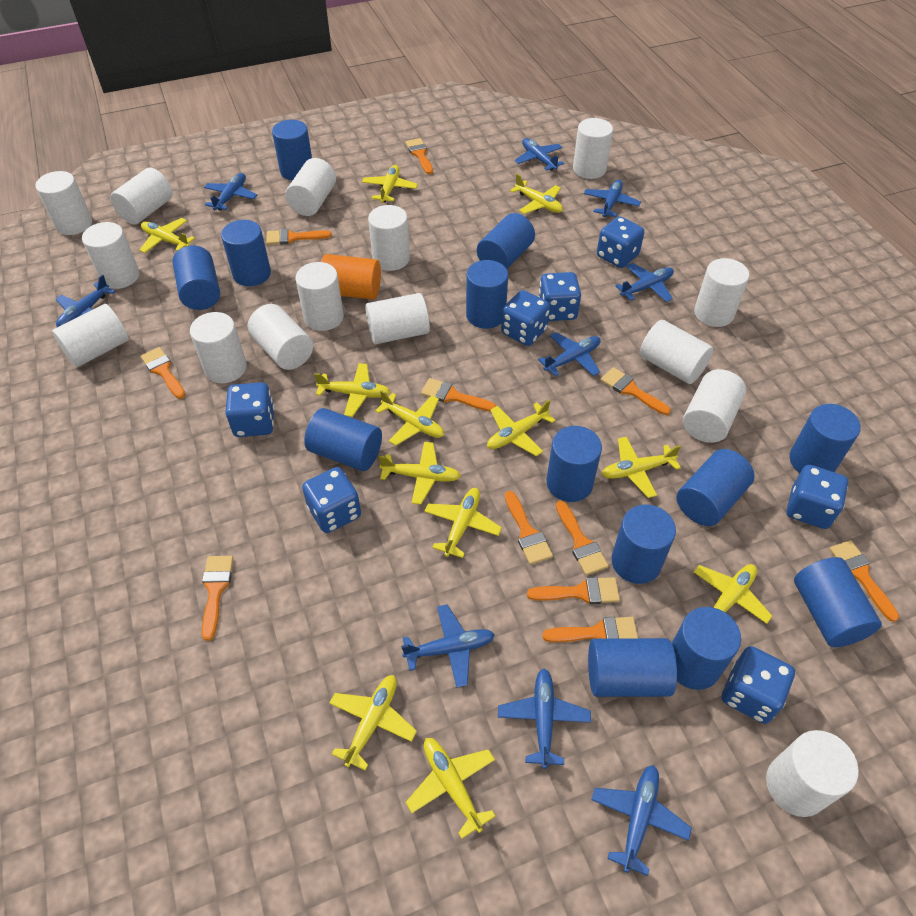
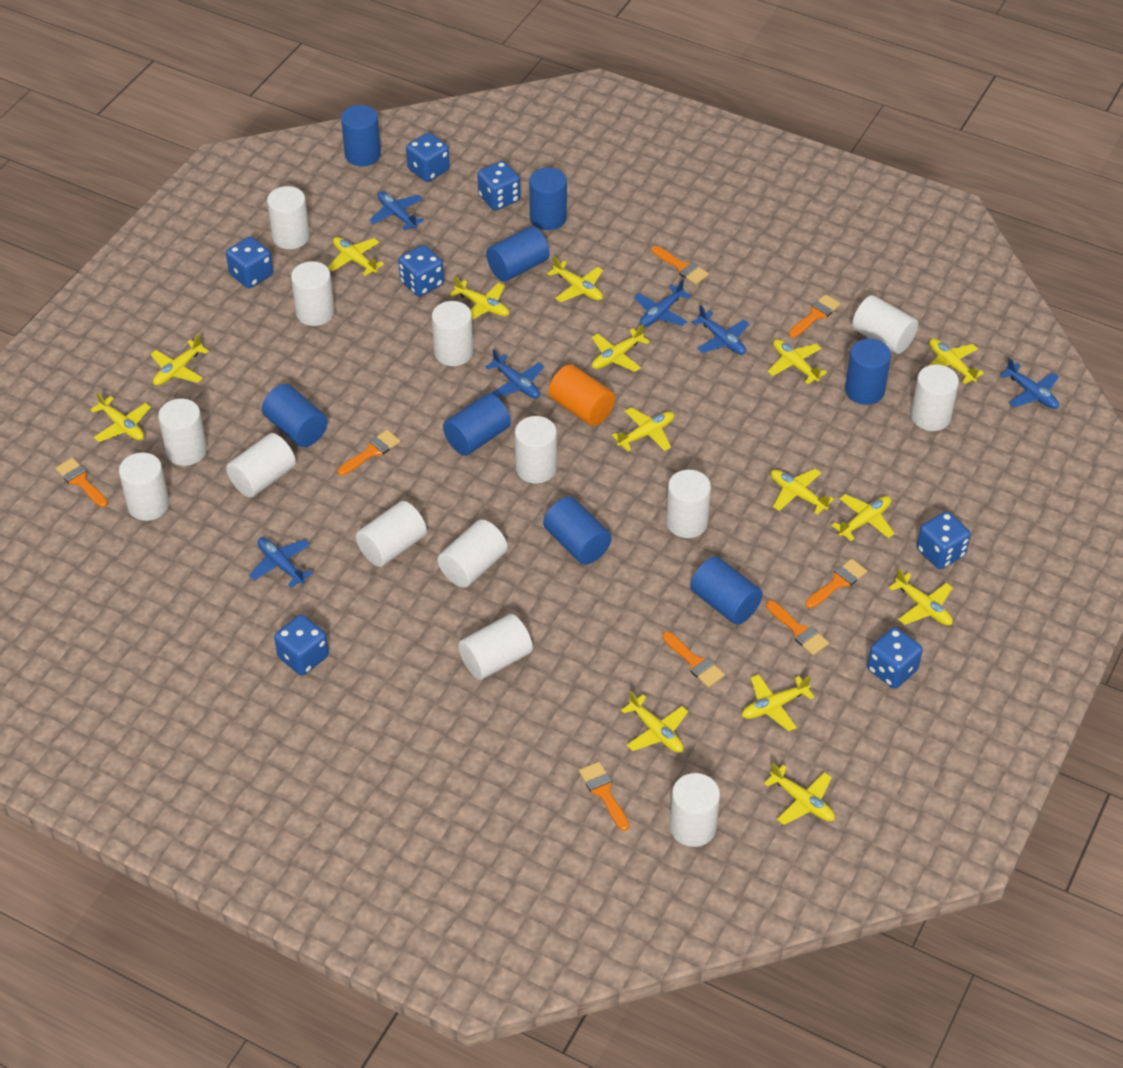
blue cylinder: [173,245,220,310] [221,220,271,286] [272,120,312,181] [304,408,382,471] [466,260,508,329] [477,213,535,269] [547,426,602,502] [588,638,677,697] [611,504,676,584] [672,607,741,690] [677,449,755,526] [789,404,861,473] [794,557,882,647] = 13 -> [262,384,328,447] [341,105,381,166] [443,393,511,456] [486,226,550,282] [529,168,567,230] [543,497,612,565] [690,556,763,625] [845,339,891,405] = 8
blue plane: [56,274,115,327] [204,173,257,210] [401,605,495,688] [498,669,591,769] [514,138,564,171] [538,332,601,376] [584,180,641,217] [591,765,692,876] [615,263,674,302] = 9 -> [249,537,313,588] [369,191,424,231] [485,349,544,399] [634,279,691,327] [692,305,749,355] [1000,358,1059,409] = 6
orange brush: [140,347,185,399] [202,556,233,641] [266,229,332,245] [406,138,433,174] [421,378,496,412] [505,491,553,565] [527,577,620,604] [542,617,638,642] [556,500,609,575] [601,367,671,415] [829,540,899,622] = 11 -> [56,458,108,507] [338,430,400,476] [579,762,629,831] [651,246,709,284] [662,631,725,687] [766,600,829,655] [789,294,841,338] [806,559,867,608] = 8
white cylinder: [36,171,92,235] [52,304,129,367] [82,222,139,289] [110,167,173,225] [190,312,247,383] [248,304,313,370] [285,158,336,216] [295,262,344,331] [365,293,430,344] [368,205,410,271] [573,118,613,179] [640,320,713,384] [683,369,746,443] [694,258,749,327] [766,730,859,817] = 15 -> [119,452,169,521] [158,399,207,466] [226,433,296,498] [267,186,310,249] [291,261,335,326] [356,501,427,567] [432,301,473,366] [438,519,507,588] [459,614,533,680] [515,416,557,483] [666,470,711,538] [670,773,720,847] [852,295,918,354] [911,365,959,431] = 14
yellow plane: [139,218,195,253] [314,363,391,417] [329,675,417,771] [362,165,418,203] [375,390,444,446] [379,442,461,505] [406,738,495,839] [424,488,502,558] [487,400,556,456] [510,174,563,214] [602,437,681,498] [694,564,773,624] = 12 -> [90,392,151,442] [150,334,209,386] [328,237,384,276] [449,277,509,320] [547,256,603,302] [592,324,650,372] [612,407,674,451] [621,691,688,753] [742,674,814,731] [764,763,835,825] [768,339,827,384] [771,468,834,515] [832,494,895,541] [889,569,953,626] [929,338,984,384] = 15

